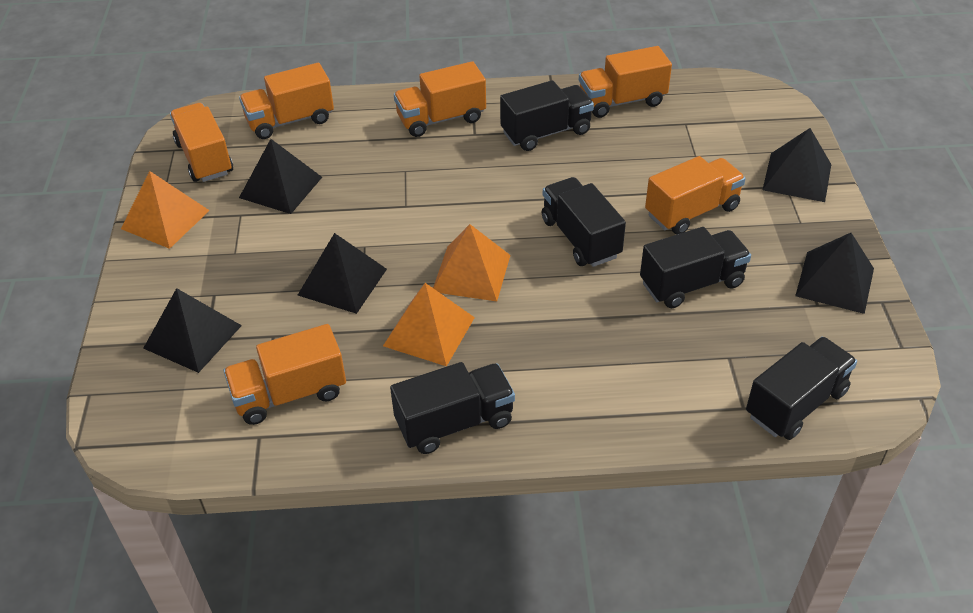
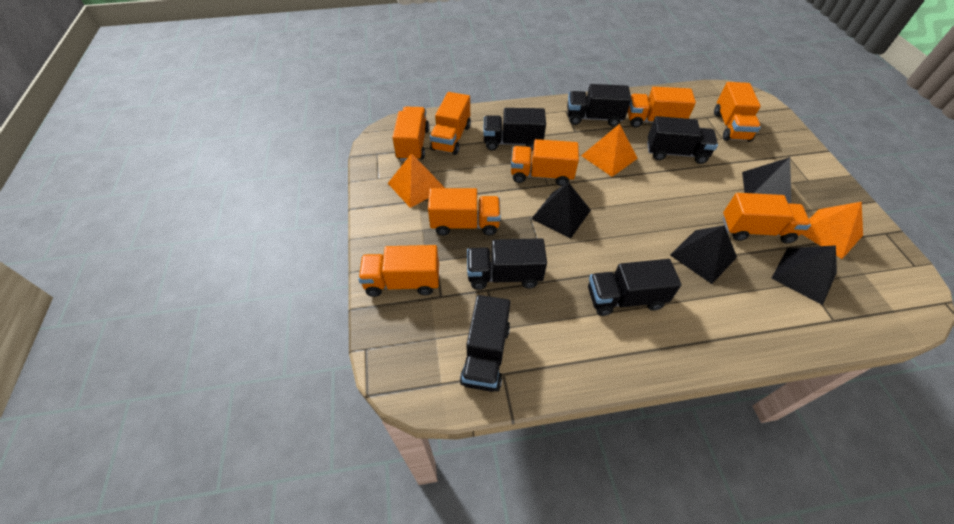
black pyramid: [143,288,242,373] [239,139,322,214] [298,233,387,314] [763,128,831,202] [795,233,874,314] = 5 -> [531,182,591,238] [670,225,737,284] [742,157,791,204] [771,245,837,305] = 4
black truck: [390,362,515,454] [500,80,594,151] [542,177,626,267] [640,227,751,308] [746,337,857,440] = 5 -> [460,295,510,392] [467,238,547,290] [483,108,546,151] [567,84,631,127] [588,259,682,316] [647,116,718,164] = 6
orange truck: [170,103,233,182] [224,324,346,425] [239,63,334,139] [394,61,486,137] [579,46,672,118] [645,156,746,234] = 6 -> [358,245,439,297] [392,107,429,161] [428,188,501,236] [430,92,471,155] [511,139,579,186] [628,87,696,128] [714,82,761,142] [723,193,811,243] = 8

